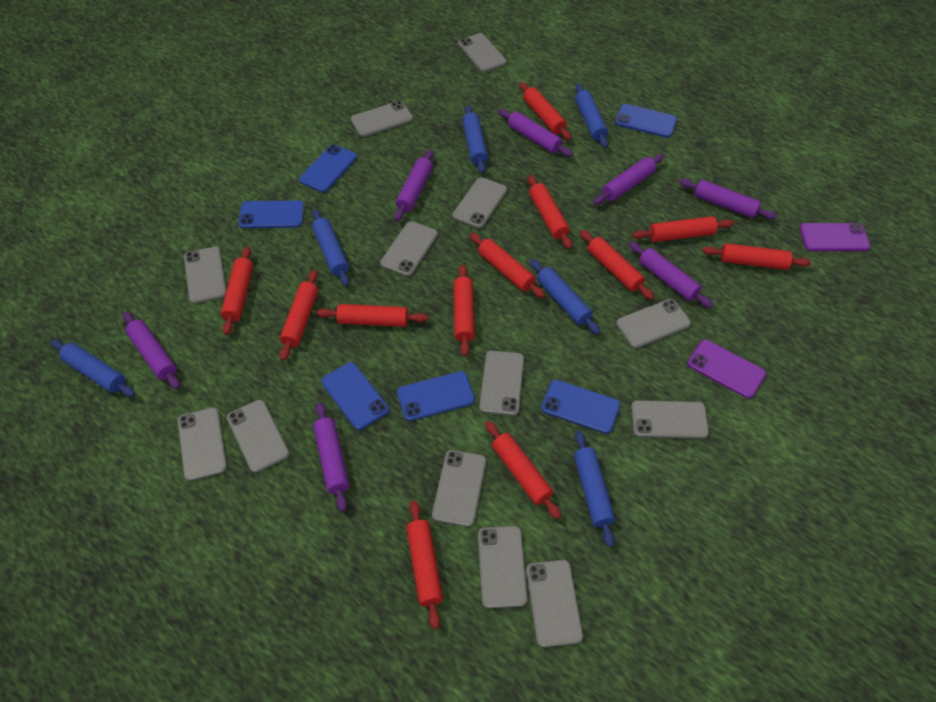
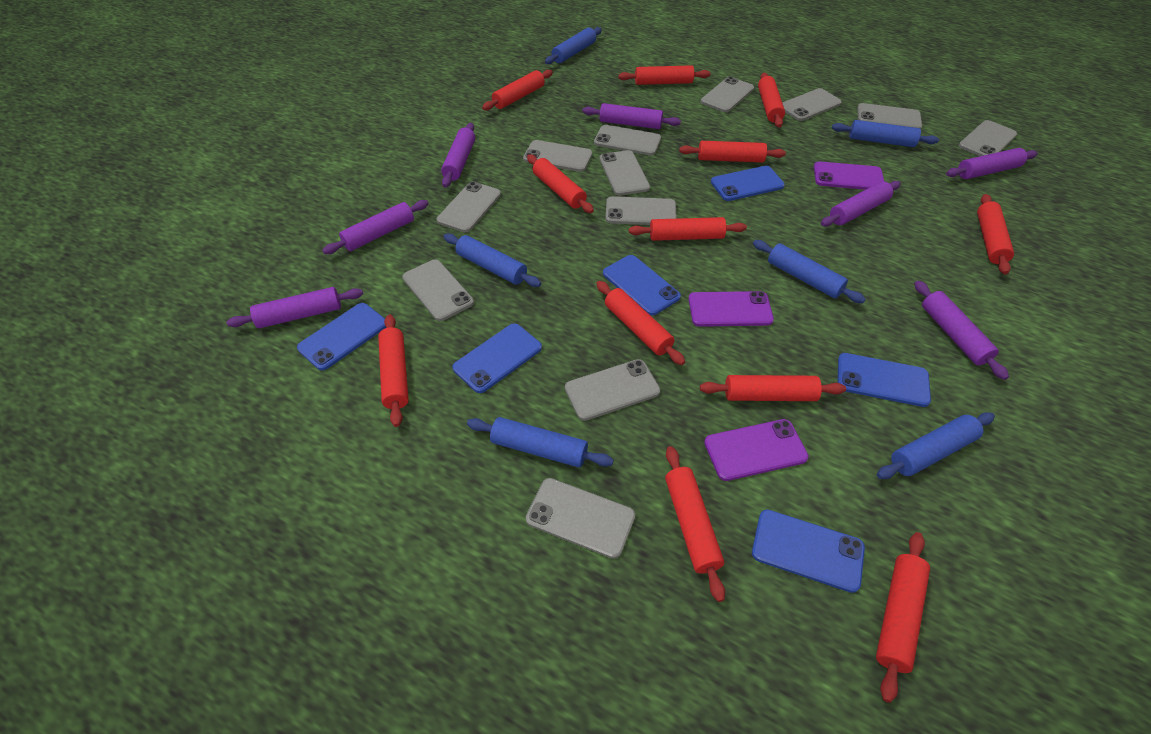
grey phone: [178,408,227,481] [184,247,226,304] [227,400,290,473] [351,101,413,137] [380,221,438,277] [432,450,486,527] [452,177,507,228] [458,33,507,72] [478,526,528,608] [479,350,524,416] [526,560,583,647] [616,299,691,348] [631,400,709,439] = 13 -> [402,259,474,321] [436,182,501,232] [523,140,592,172] [526,478,635,559] [565,359,660,421] [594,125,661,155] [600,150,650,196] [606,196,677,225] [701,76,754,112] [782,88,842,121] [857,103,922,129] [959,120,1017,156] = 12
purple phone: [687,339,766,399] [799,223,870,251] = 2 -> [688,291,774,327] [704,419,809,481] [814,161,884,190] = 3

